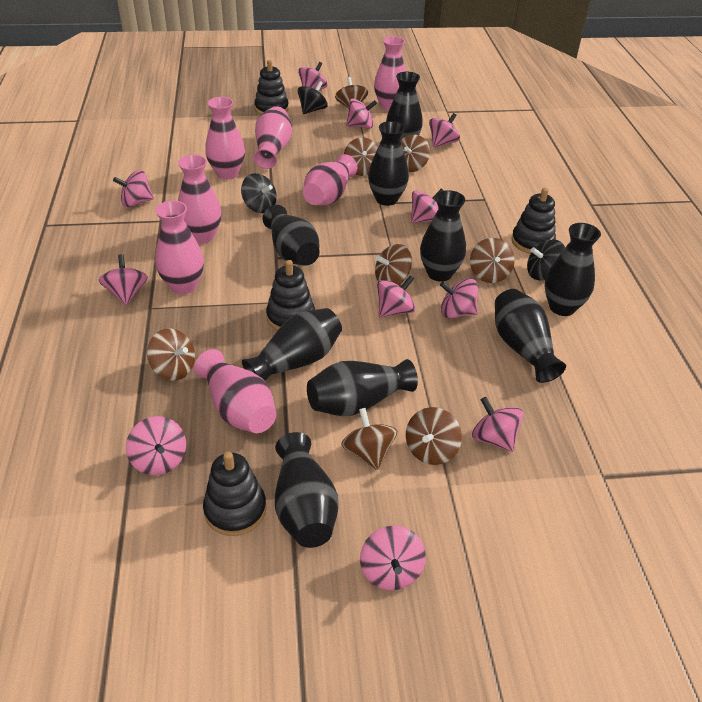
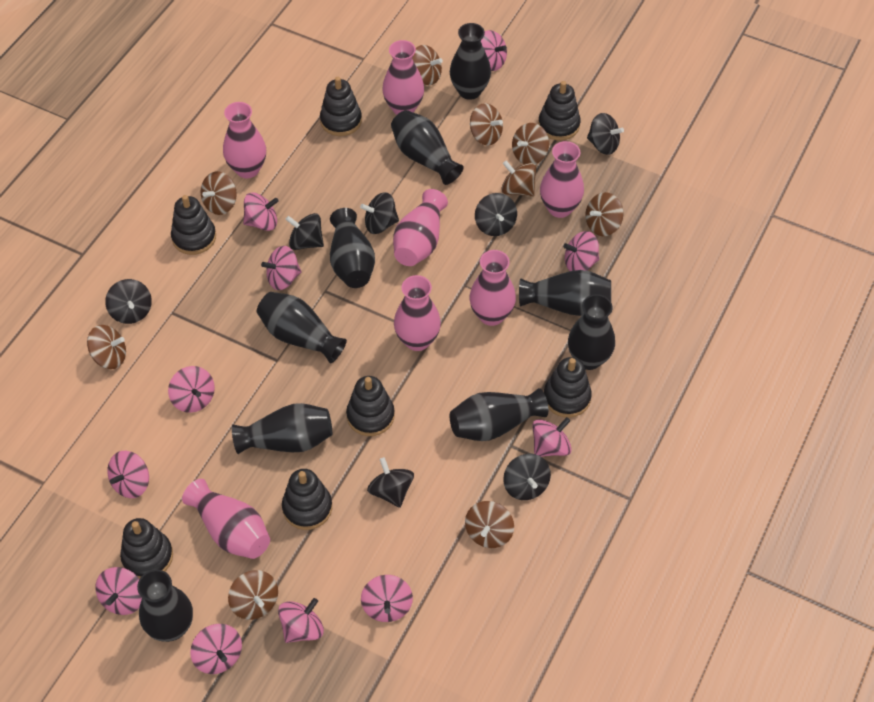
black spinning top: [241,173,277,213] [298,81,328,114] [527,239,565,280] = 3 -> [105,279,152,324] [286,213,324,250] [360,192,399,234] [367,457,414,508] [475,193,517,236] [503,454,551,500] [587,113,624,155] = 7
black stacking toy: [203,451,267,536] [254,60,289,115] [266,260,315,331] [511,188,556,254] = 4 -> [120,518,173,579] [171,195,216,255] [282,469,332,530] [320,77,362,136] [346,376,395,436] [538,81,581,141] [544,357,592,418] = 7
brown spinning top: [147,329,195,381] [335,77,368,109] [341,408,397,470] [344,137,378,176] [375,244,412,285] [400,134,430,172] [406,407,462,465] [470,238,515,283] = 8 -> [87,325,126,369] [201,171,237,215] [228,570,278,620] [412,45,443,85] [465,501,514,548] [470,103,503,146] [501,161,536,197] [512,123,549,165] [586,192,624,236] = 9

